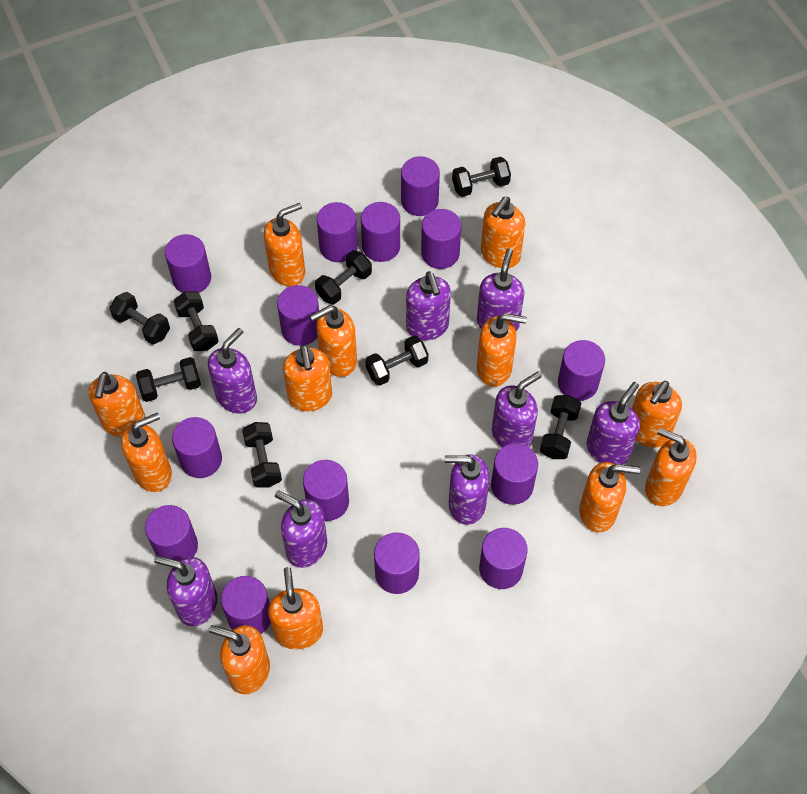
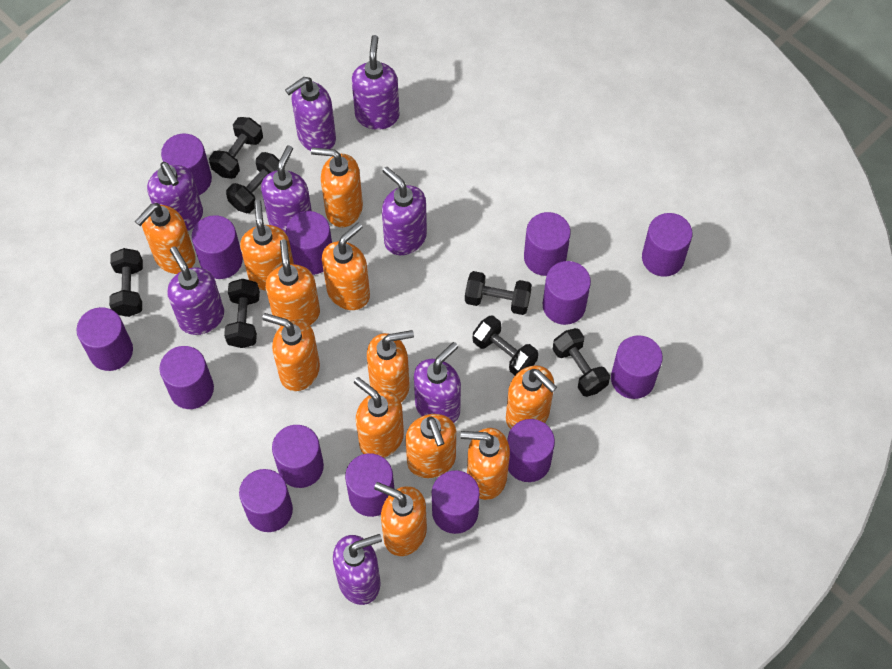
black dumbbell: [109,292,170,344] [136,357,201,402] [174,291,219,351] [242,422,282,488] [315,250,372,305] [365,335,428,386] [452,157,511,197] [540,395,581,459] = 8 -> [109,248,143,317] [209,117,263,179] [224,279,260,348] [226,152,279,213] [465,271,532,315] [473,315,538,375] [553,328,610,397] = 7

